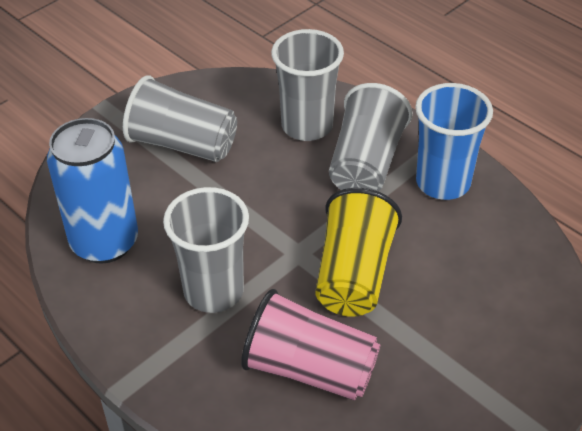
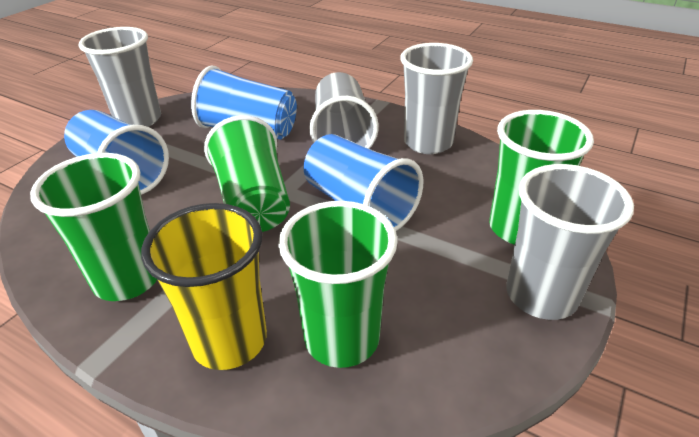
blue can: [47,118,138,264] = 1 -> none = 0
blue cup: [415,83,493,200] = 1 -> [64,110,169,195] [191,66,297,140] [304,134,423,231] = 3
green cup: none = 0 -> [30,153,157,301] [204,115,290,232] [278,201,398,368] [489,110,594,245] = 4
pink cup: [241,289,380,401] = 1 -> none = 0

